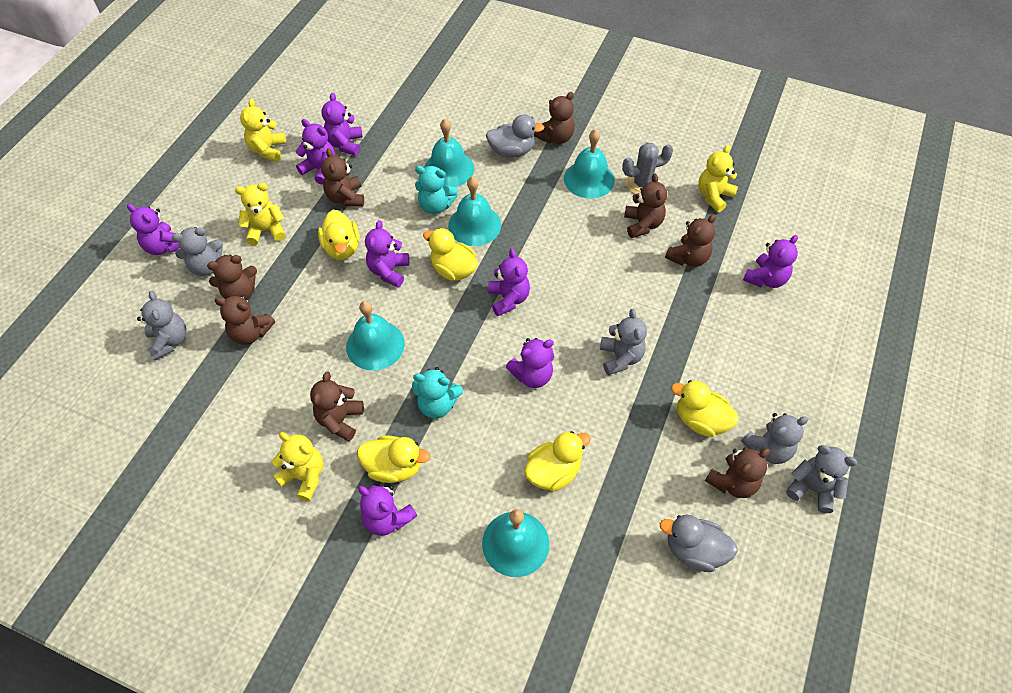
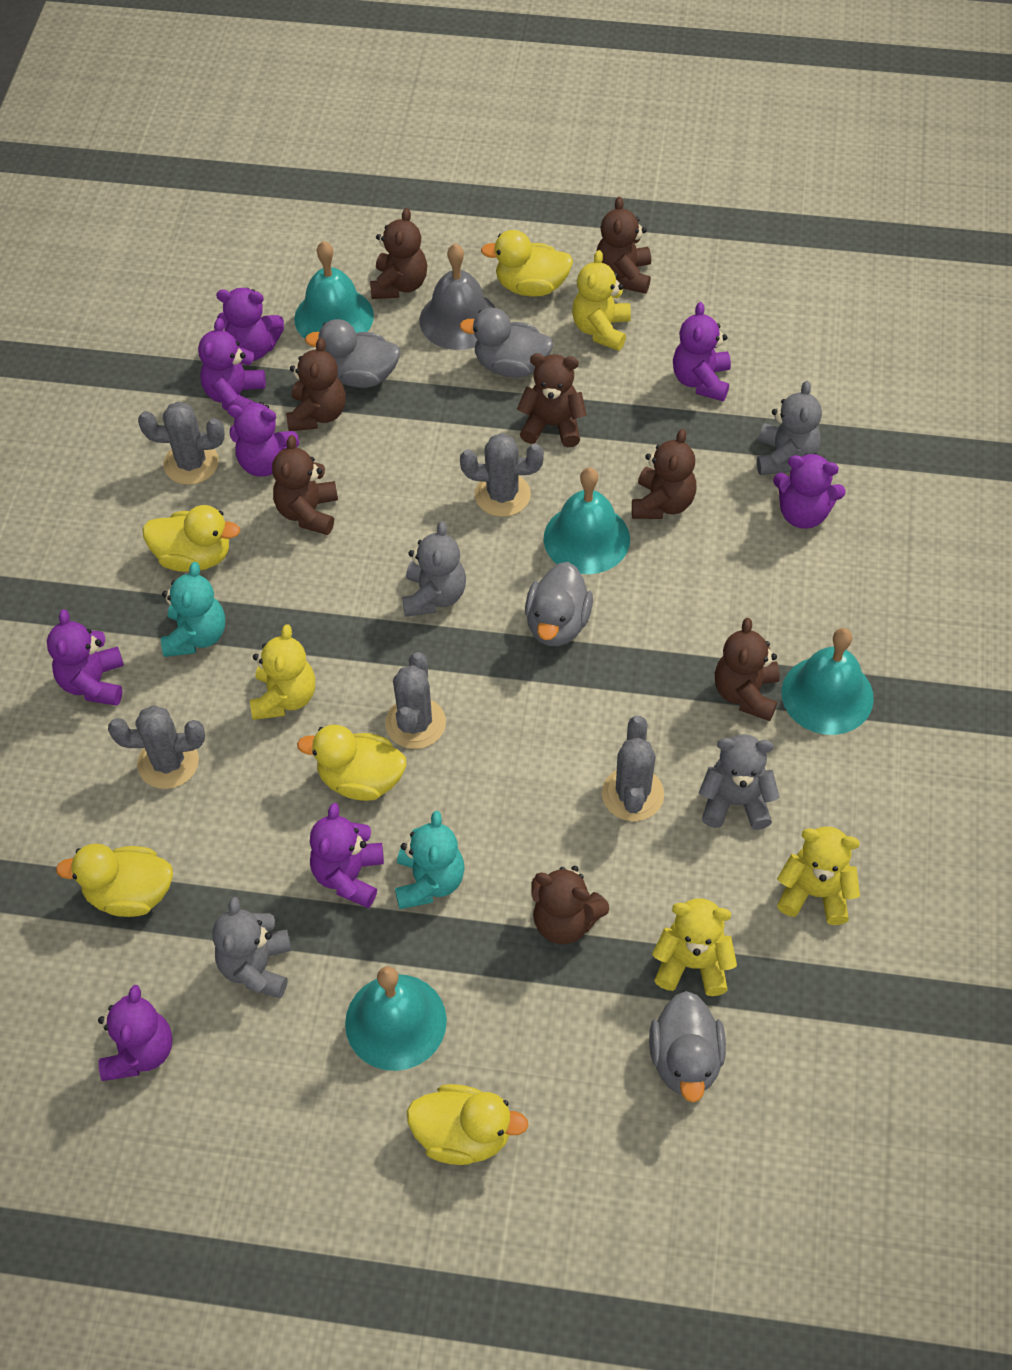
grey bell: none = 0 -> [420,244,495,350] = 1
grey cactus: [622,143,673,194] = 1 -> [108,705,205,789] [138,401,225,485] [385,652,446,749] [460,433,544,517] [602,716,664,821] = 5
grey duck: [486,114,544,158] [660,515,738,572] = 2 -> [305,319,400,388] [460,308,553,378] [525,562,593,646] [649,991,726,1102] = 4
grey teddy bear: [137,291,186,361] [172,227,223,276] [600,309,647,375] [741,413,808,464] [786,445,857,513] = 5 -> [213,897,291,999] [402,521,466,617] [699,734,780,830] [757,381,822,475] = 4
turquoise bell: [346,301,405,371] [424,119,474,187] [448,177,501,246] [482,509,549,577] [564,129,615,199] = 5 -> [294,241,374,339] [345,966,447,1071] [544,468,630,574] [781,628,874,735] = 4

